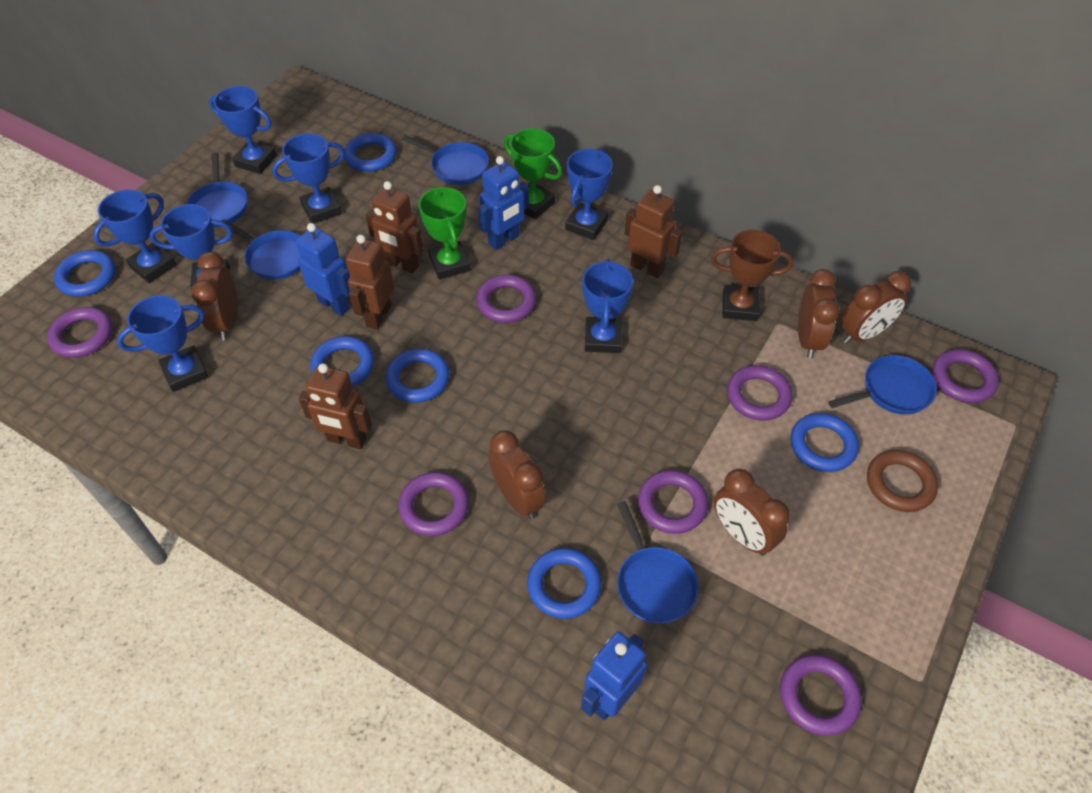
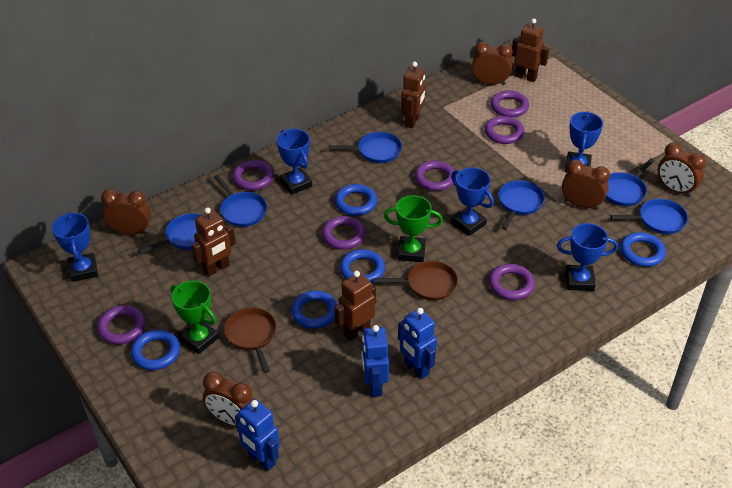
blue pan: [187,153,248,227] [222,219,300,280] [401,135,489,185] [617,501,699,624] [828,355,937,415] = 5 -> [138,213,201,255] [214,175,267,227] [329,132,402,163] [498,181,545,230] [606,158,655,206] [610,199,688,234] = 6
blue ring: [54,250,116,297] [310,336,374,387] [344,133,397,172] [386,349,450,403] [527,548,602,619] [791,413,859,472] = 6 -> [131,330,180,370] [291,291,337,329] [335,184,377,216] [340,249,385,283] [620,232,666,267] = 5
blue trophy: [93,189,177,283] [117,295,209,392] [149,204,233,290] [209,86,277,174] [272,133,345,224] [565,149,613,240] [582,259,633,353] = 7 -> [52,212,98,282] [277,129,312,195] [451,168,494,236] [557,223,618,291] [565,111,603,173] = 5
brown pan: none = 0 -> [224,307,276,373] [375,261,458,300] = 2
brown ring: [867,450,938,512] = 1 -> none = 0
brown trophy: [711,230,794,321] = 1 -> none = 0

